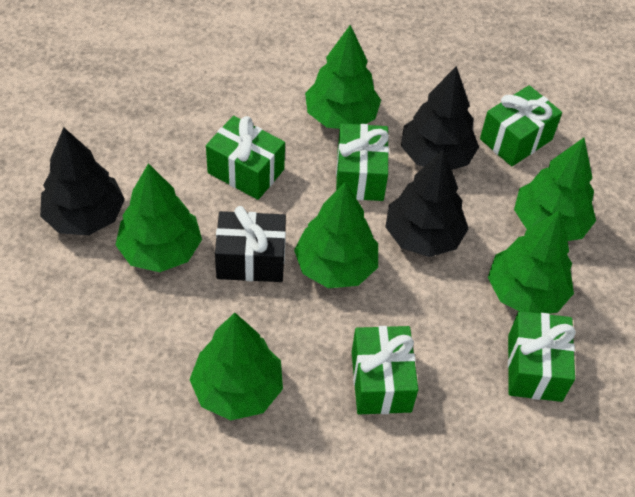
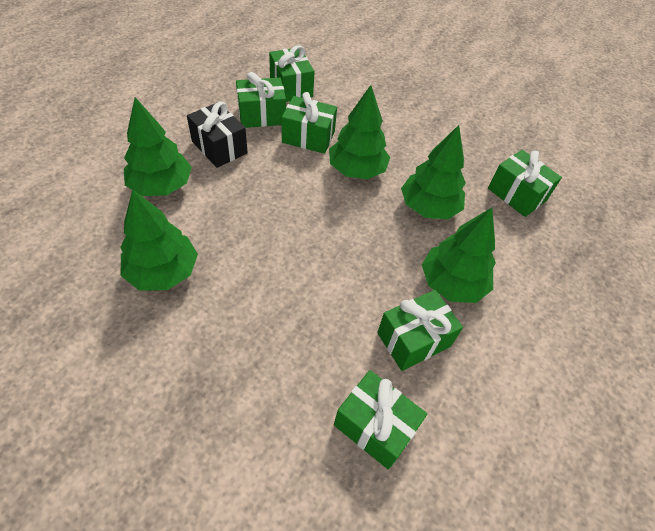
black tree: [40,127,125,235] [385,150,468,257] [401,66,479,170] = 3 -> none = 0
green gift: [206,116,285,200] [336,123,389,201] [352,326,418,414] [480,85,562,166] [508,311,576,402] = 5 -> [236,72,286,128] [269,45,315,102] [282,92,337,154] [334,370,427,470] [377,290,463,371] [488,150,562,217] = 6
green tree: [116,163,202,272] [189,313,283,420] [294,181,378,288] [305,25,381,129] [488,210,574,314] [514,138,596,241] = 6 -> [120,189,198,290] [124,97,192,196] [329,85,390,179] [401,125,466,219] [422,207,496,303] = 5

